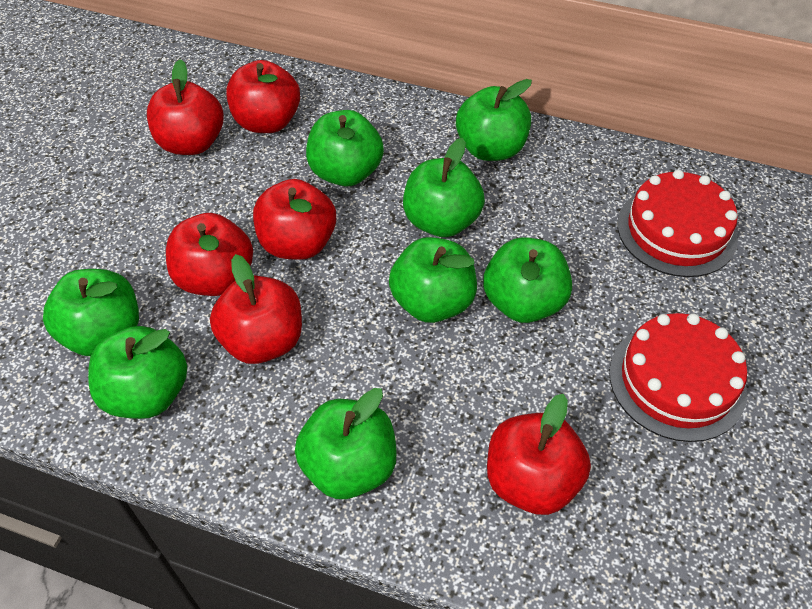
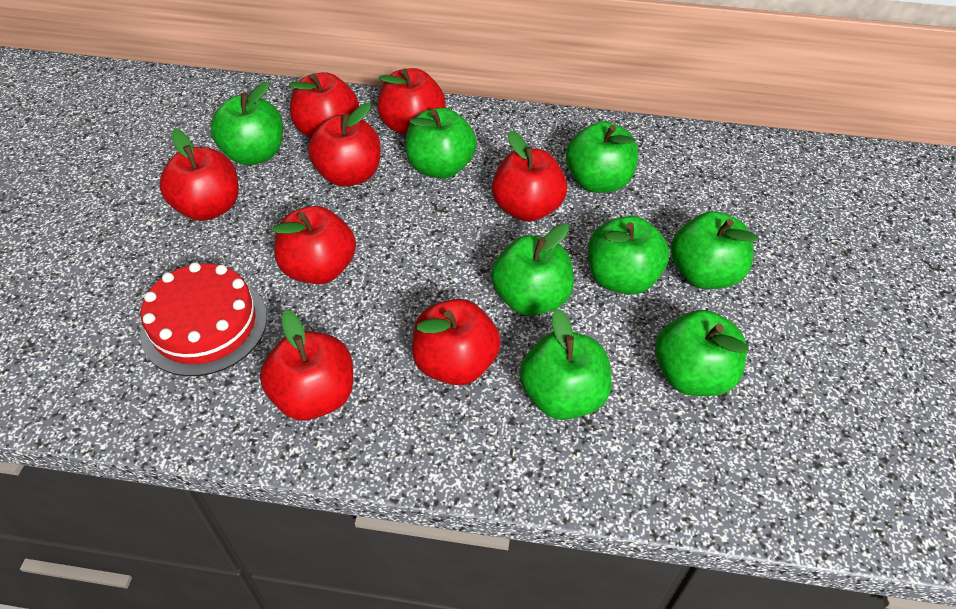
red apple: [147,59,224,155] [166,213,253,296] [210,254,302,364] [226,60,300,133] [253,179,336,260] [487,394,591,515] = 6 -> [159,129,239,221] [260,310,353,420] [273,206,356,284] [289,72,359,138] [308,103,381,187] [378,68,446,135] [412,299,501,385] [492,131,567,222] = 8
red cake: [609,313,747,442] [617,170,738,277] = 2 -> [140,262,267,376] = 1

